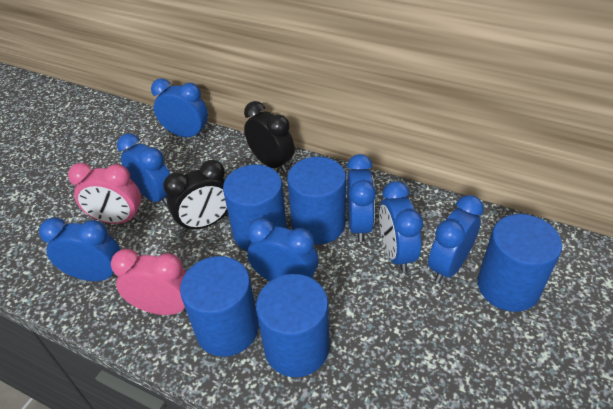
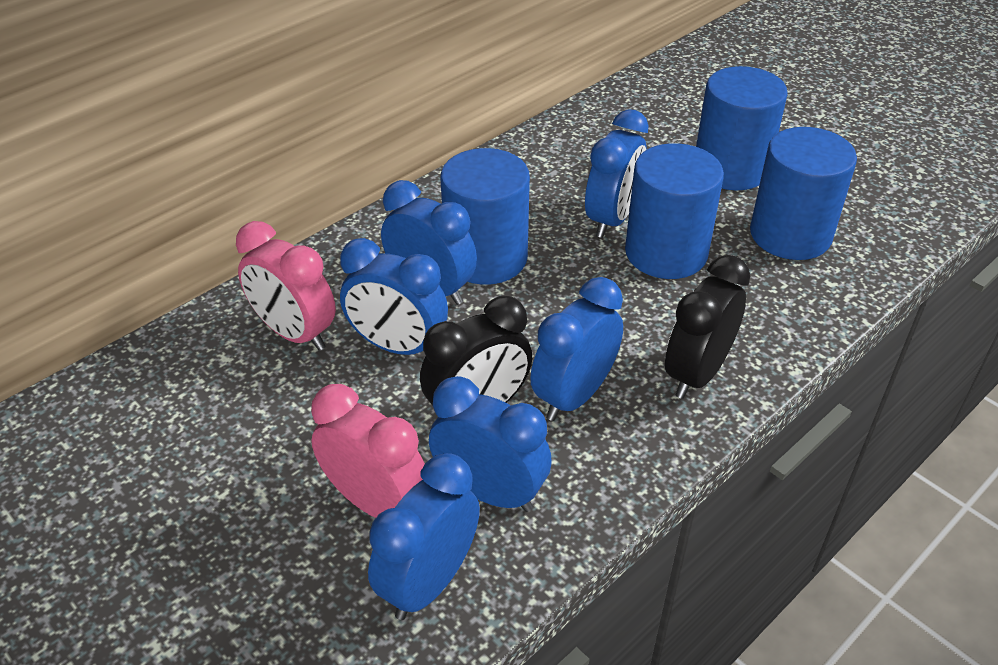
blue clock: [39,217,120,281] [117,133,170,206] [151,78,208,138] [247,218,318,281] [347,154,376,242] [379,181,423,272] [428,195,484,283] = 7 -> [340,238,448,355] [368,453,480,620] [381,180,477,305] [429,376,552,512] [530,277,623,421] [585,109,649,238] = 6
blue cylinder: [180,256,259,357] [223,164,287,251] [256,274,329,377] [287,157,346,244] [478,214,562,312] = 5 -> [441,148,530,285] [625,143,724,279] [696,66,788,190] [750,127,857,260] = 4

